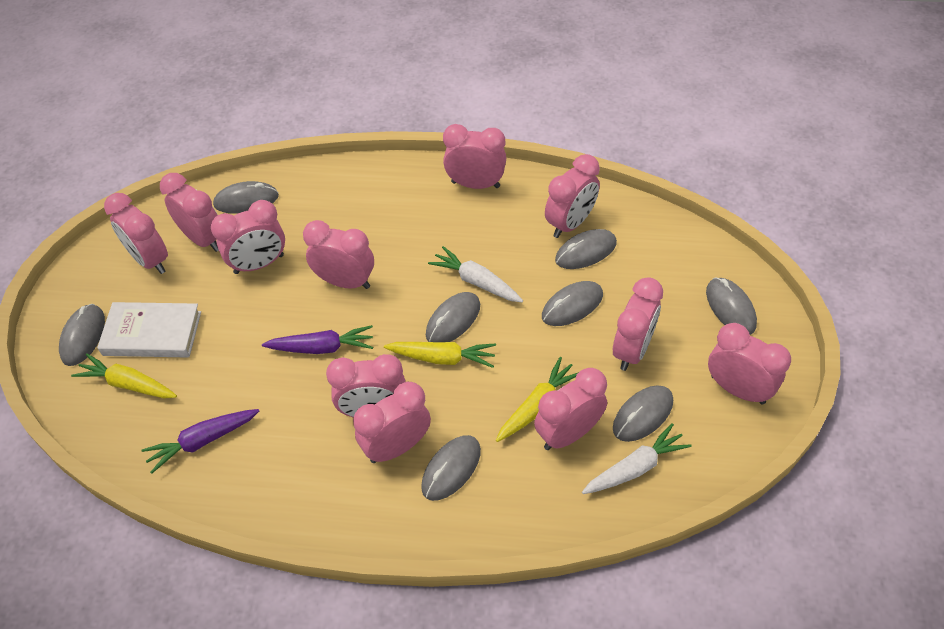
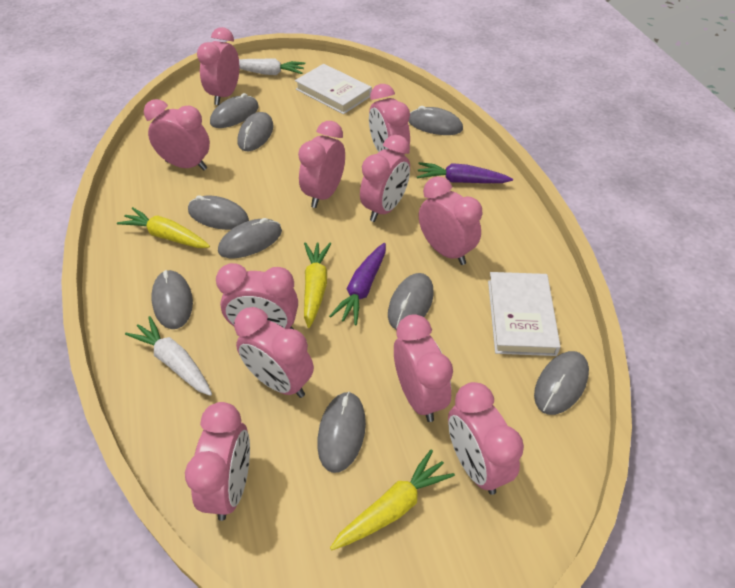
grey mouse: [59,304,105,366] [213,181,279,214] [421,435,481,501] [426,292,480,342] [542,281,603,326] [555,229,617,269] [613,385,673,442] [706,277,757,335] = 8 -> [151,270,193,329] [188,195,249,230] [210,93,259,128] [218,218,282,258] [238,112,273,151] [317,392,366,473] [388,273,434,330] [409,106,463,135] [534,351,589,415] = 9
white book: [97,302,201,358] = 1 -> [295,64,372,114] [488,272,561,356] = 2

